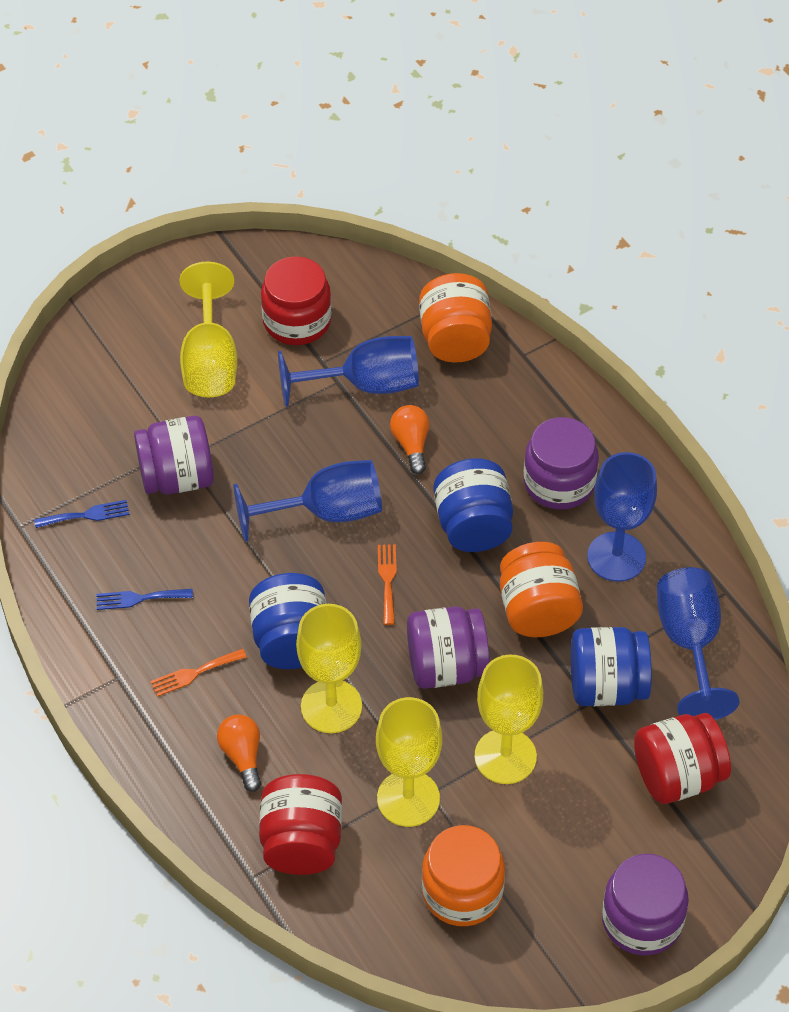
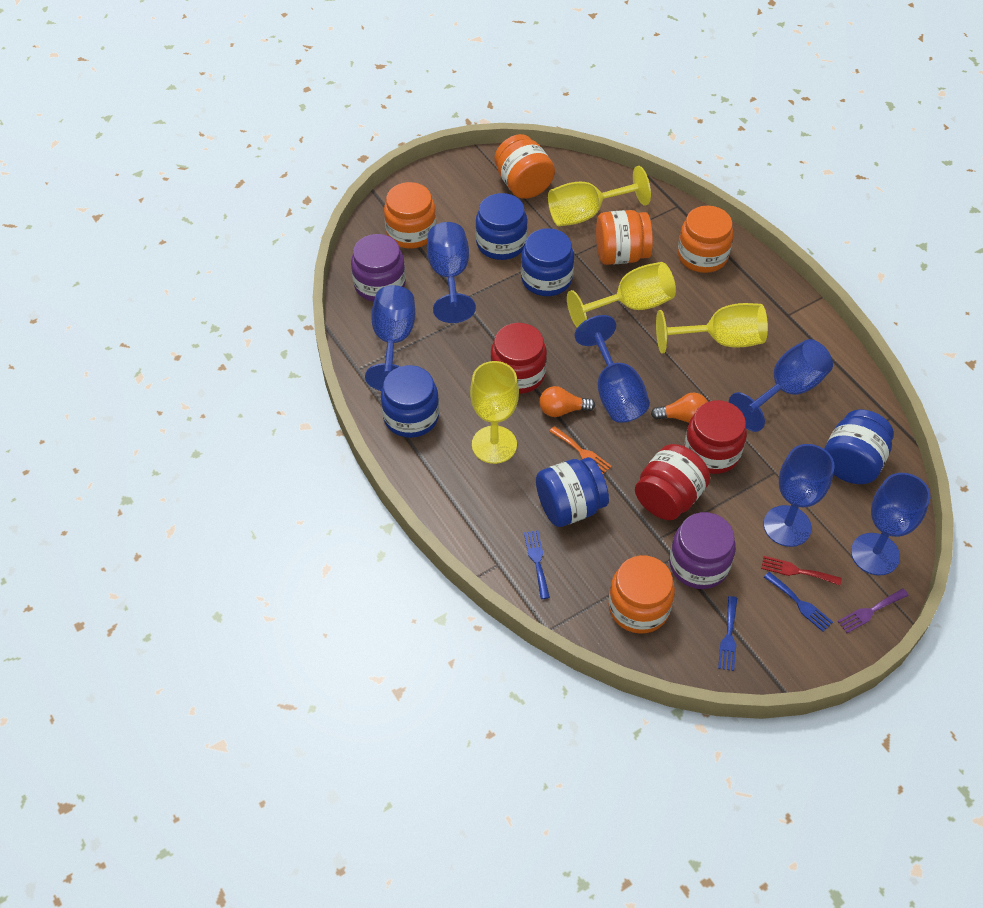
blue fork: [34,500,129,528] [96,589,193,610] = 2 -> [524,530,550,599] [718,596,737,671] [764,572,833,632] = 3
blue goblet: [233,460,382,542] [278,336,419,407] [587,452,657,582] [657,567,740,720] = 4 -> [365,285,415,391] [427,222,476,323] [575,315,650,423] [729,339,833,432] [764,444,834,547] [851,473,930,575] = 6
blue jar: [249,573,327,669] [433,458,513,552] [571,627,652,706] = 3 -> [381,365,439,438] [475,193,528,260] [521,228,574,296] [536,457,609,527] [824,409,894,484] = 5
orange fork: [150,649,247,697] [378,544,397,625] = 2 -> [549,426,612,474] = 1
orange jar: [419,273,492,363] [422,825,505,926] [500,542,583,637] = 3 -> [384,182,436,249] [495,134,555,199] [596,210,653,265] [608,555,675,634] [678,206,733,273] = 5
purple fork: none = 0 -> [837,588,909,633] = 1
purple jar: [134,416,214,494] [407,606,490,689] [524,417,599,510] [602,854,689,955] = 4 -> [351,234,406,302] [669,512,736,589] = 2
red fork: none = 0 -> [761,556,842,585] = 1

